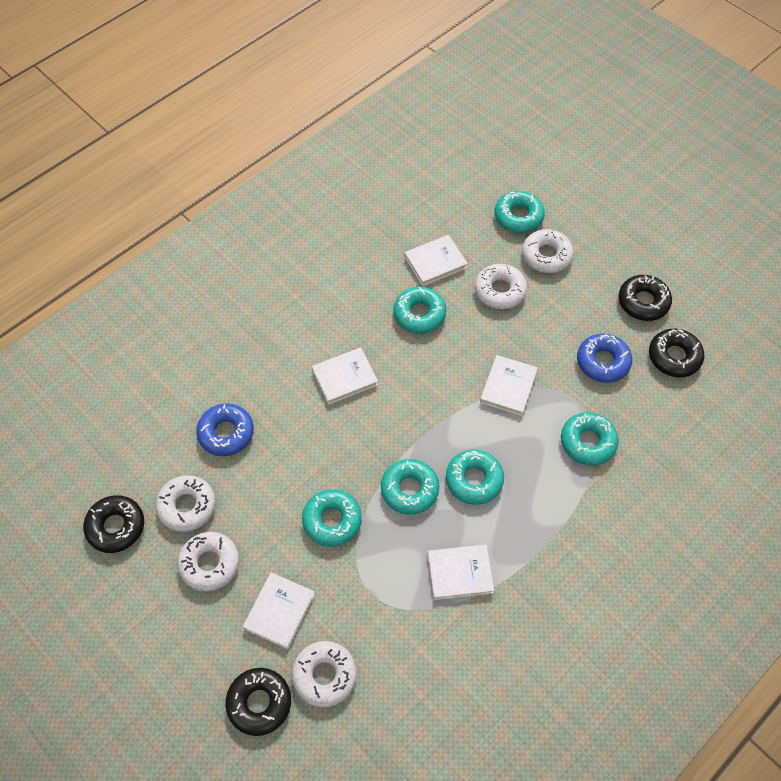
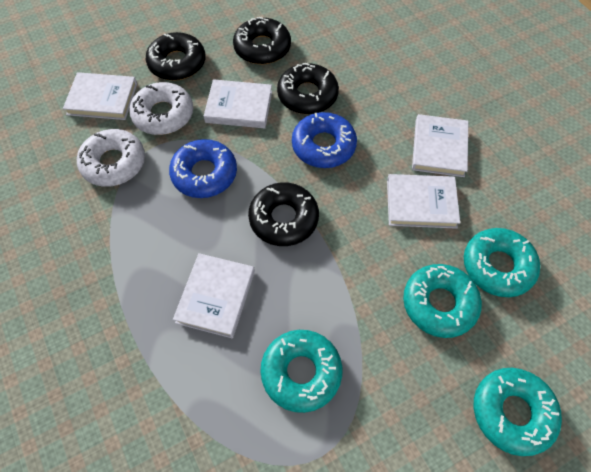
turquoise donut: [302,489,362,547] [381,459,439,515] [393,287,446,334] [446,449,504,505] [495,191,545,233] [561,412,619,465] = 6 -> [260,330,342,413] [403,264,482,338] [464,228,540,297] [474,368,562,456] = 4
white donut: [156,475,216,532] [177,532,239,592] [292,641,356,708] [475,264,527,309] [522,229,574,273] = 5 -> [77,129,145,187] [129,82,193,135] = 2

